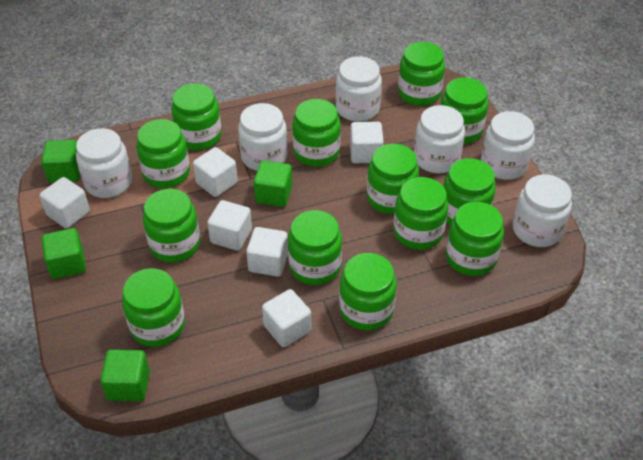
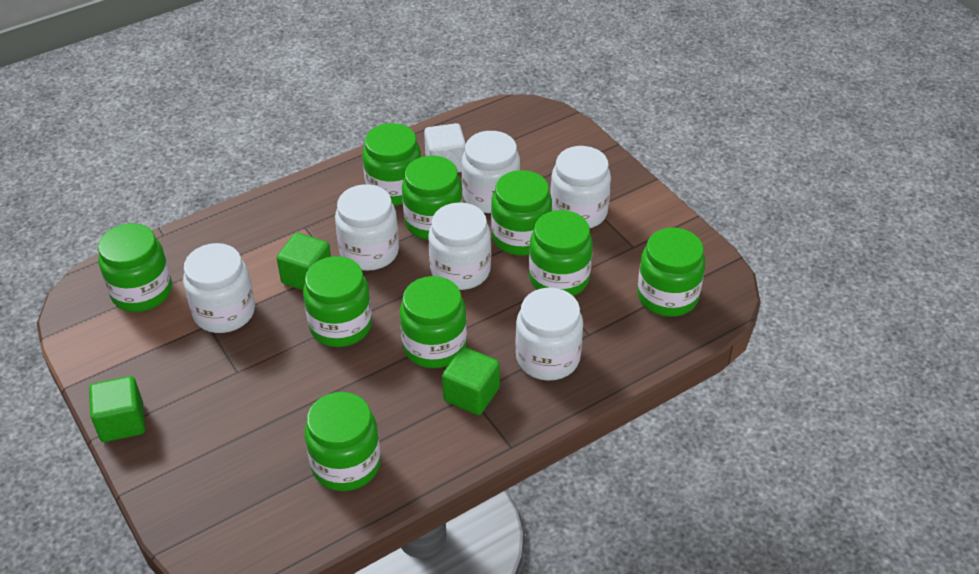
green cube: [41,140,80,183] [42,228,86,279] [100,350,150,401] [254,161,292,207] = 4 -> [89,376,145,442] [277,233,331,290] [442,347,500,415] = 3
green jar: [122,268,185,347] [137,119,190,188] [143,189,200,262] [171,84,222,150] [288,210,342,285] [292,99,341,167] [339,253,397,330] [367,144,419,214] [394,177,448,250] [398,42,445,106] [441,77,488,144] [443,158,496,225] [446,202,504,276] = 13 -> [98,223,172,312] [303,256,372,347] [305,392,381,491] [362,123,421,205] [400,276,467,368] [402,156,463,240] [491,170,552,256] [529,210,593,296] [637,228,705,317] = 9
white cube: [39,177,90,229] [193,147,238,197] [207,200,252,251] [246,227,288,277] [262,289,311,347] [350,122,384,163] = 6 -> [424,123,466,173] = 1

